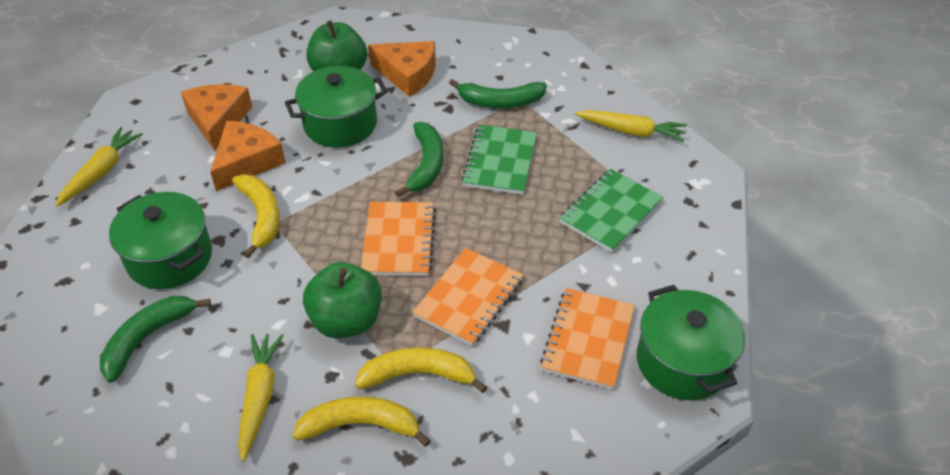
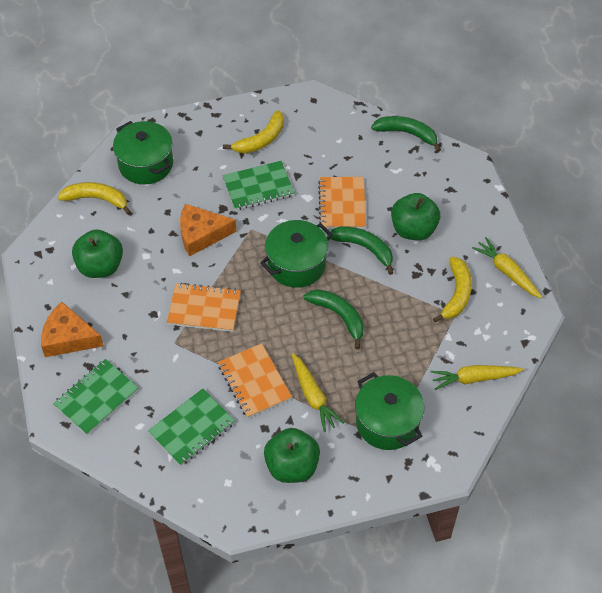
green apple: [303,262,381,339] [306,20,367,71] = 2 -> [72,229,123,278] [264,428,320,483] [391,193,440,240] = 3
green notebook: [461,125,537,195] [559,169,663,253] = 2 -> [53,359,139,435] [148,388,235,466] [222,161,295,210] = 3
orange cheese: [181,84,252,151] [210,121,286,191] [368,41,436,97] = 3 -> [41,302,104,357] [180,204,237,256] = 2

